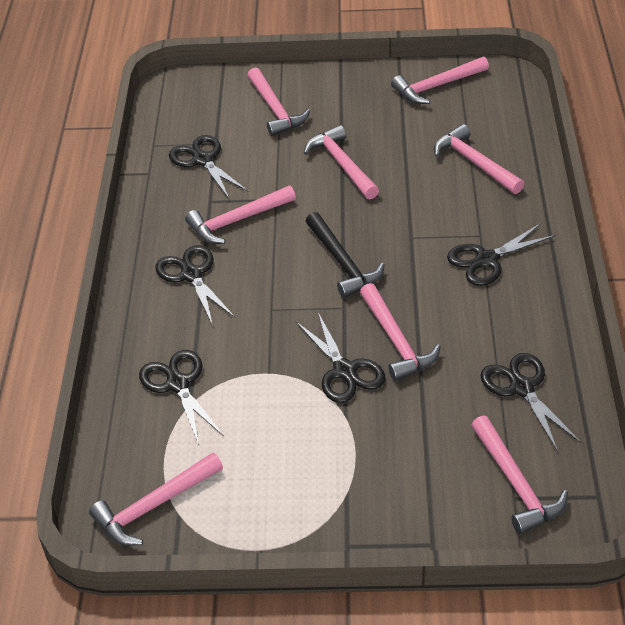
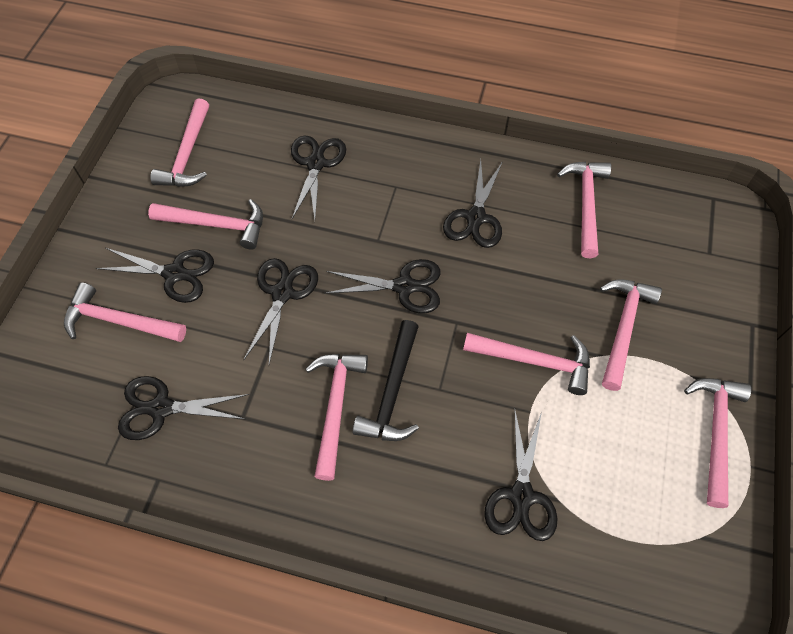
black scissors: [139,350,224,445] [155,245,235,326] [169,135,249,198] [296,313,386,403] [447,223,556,286] [480,353,581,452] = 6 -> [96,248,214,303] [118,376,249,440] [244,258,318,364] [291,136,346,220] [324,259,441,313] [443,159,503,248] [484,408,558,541] = 7

